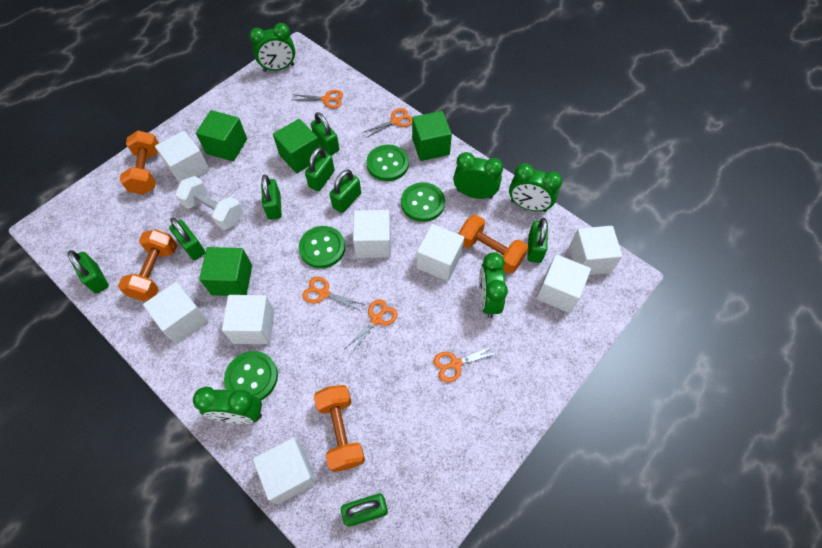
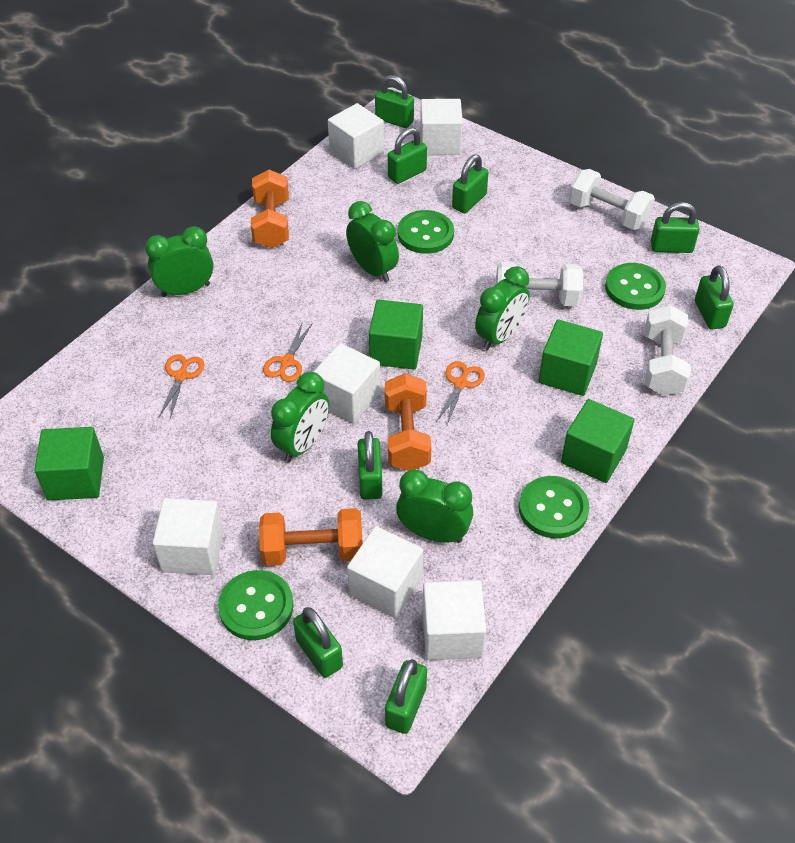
orange dumbbell: [118,229,177,301] [120,130,159,195] [314,385,365,472] [459,215,528,274] = 4 -> [251,170,289,248] [259,508,363,566] [385,373,431,471] = 3
orange scissors: [292,90,343,108] [302,277,363,311] [344,299,397,354] [364,108,412,138] [433,345,498,382] = 5 -> [159,354,204,418] [263,321,313,382] [436,361,485,425] = 3
white cube: [143,282,208,344] [155,131,210,183] [222,295,275,344] [253,438,317,504] [353,210,391,258] [416,224,465,281] [536,254,591,313] [569,226,623,275] = 8 -> [153,498,223,575] [313,343,381,424] [328,103,384,169] [347,526,423,618] [420,99,463,155] [422,580,487,660] = 6
white dumbbell: [175,176,243,230] = 1 -> [496,262,583,306] [569,169,655,230] [645,305,691,396] = 3

